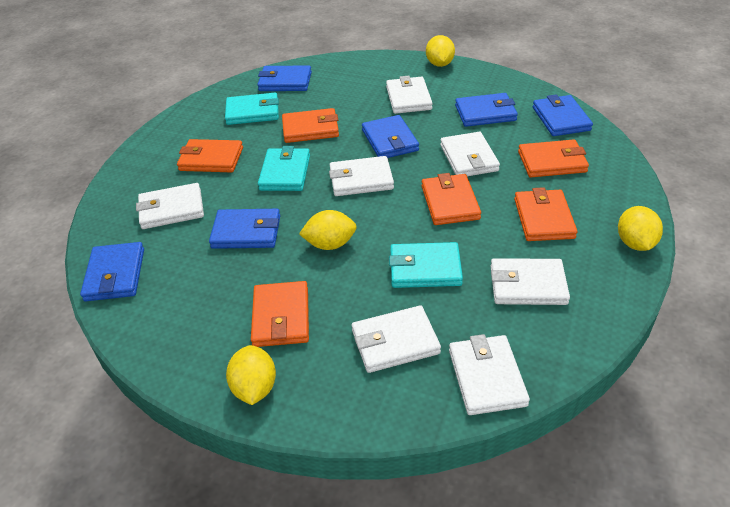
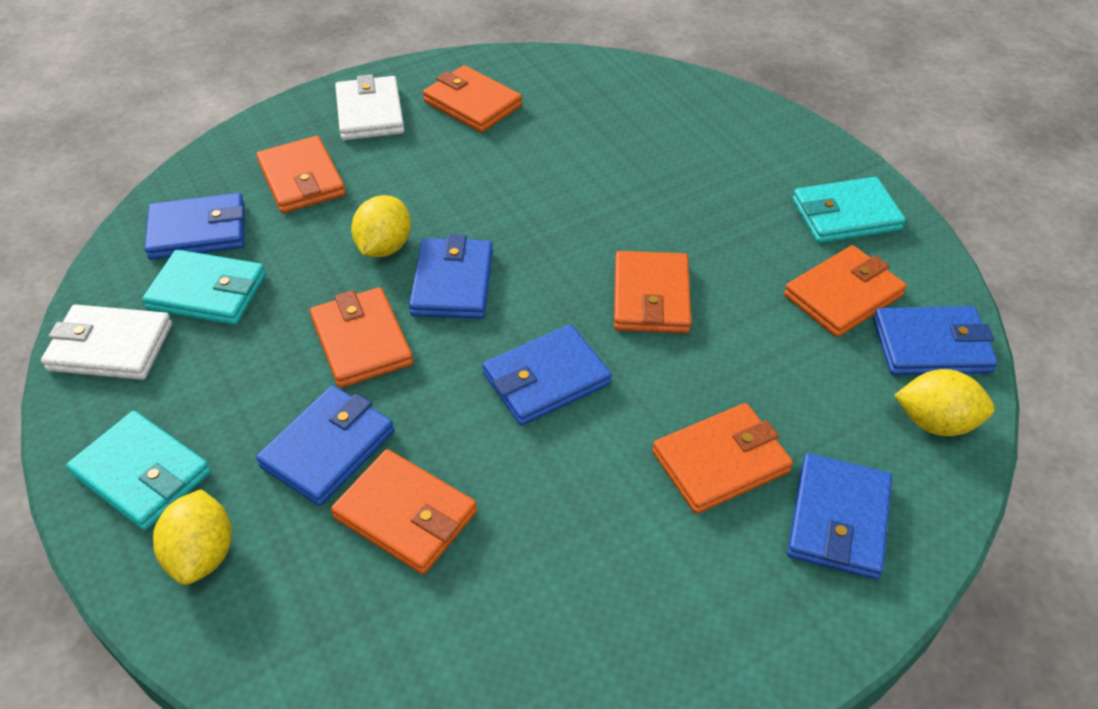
orange wallet: [177,139,243,172] [251,281,309,347] [282,108,339,143] [422,173,481,225] [514,187,578,241] [518,139,589,177] = 6 -> [256,136,346,213] [310,287,413,388] [331,449,477,574] [423,65,522,133] [614,251,691,333] [652,403,793,514] [784,245,907,337] = 7
white wallet: [136,183,204,229] [329,156,394,196] [352,305,441,373] [386,76,433,114] [440,132,500,176] [449,334,530,415] [491,258,570,305] = 7 -> [41,304,172,380] [335,74,404,140] = 2
yellow lemon: [226,345,276,405] [299,210,357,250] [426,35,455,67] [618,206,663,251] = 4 -> [153,489,232,585] [351,195,411,257] [894,369,995,436] = 3

